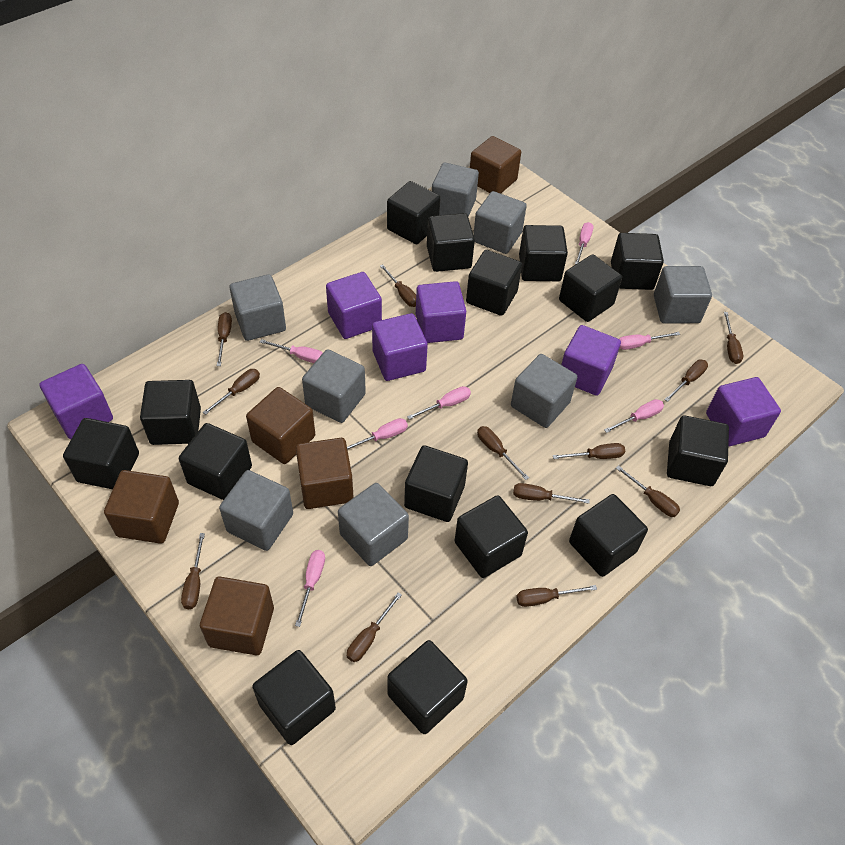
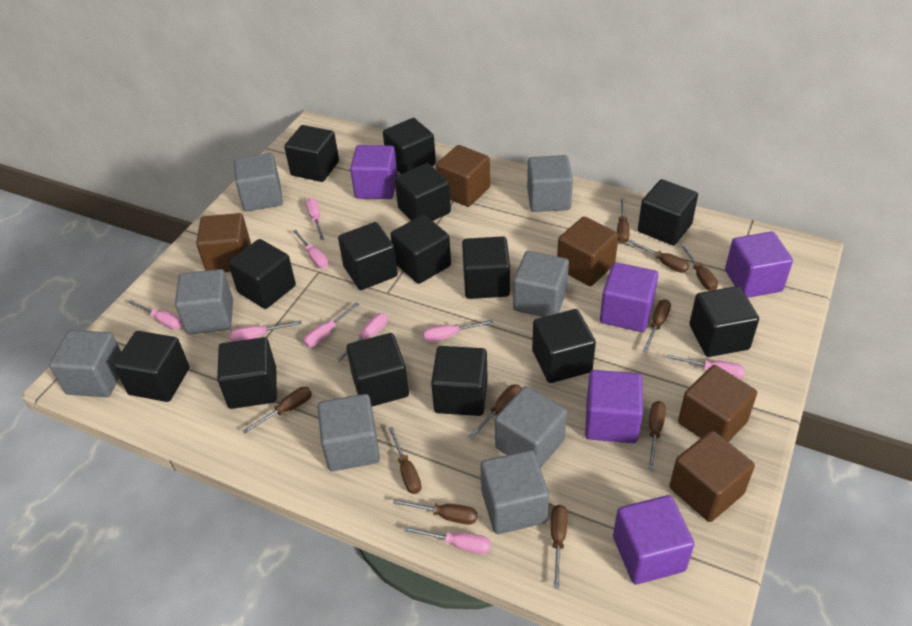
black cube: [63,418,139,489] [140,380,201,445] [179,423,252,500] [252,650,336,745] [387,181,440,244] [387,640,468,734] [404,445,468,522] [427,213,475,272] [455,495,528,578] [466,250,522,316] [519,225,568,281] [559,254,622,322] [569,494,648,577] [611,233,664,290] [667,415,729,486] = 15 -> [113,331,189,402] [217,337,277,409] [228,239,296,309] [284,125,339,182] [338,222,398,290] [346,333,409,406] [383,118,436,174] [390,215,451,284] [395,163,451,221] [431,346,488,416] [462,236,510,299] [532,309,596,383] [638,179,698,245] [689,286,759,357] = 14
brown screwdriver: [181,533,205,609] [203,369,260,415] [217,312,232,366] [347,592,402,662] [380,265,416,307] [477,426,529,480] [513,483,590,504] [516,585,597,607] [553,443,625,459] [616,465,680,517] [664,360,708,402] [724,312,743,364] = 12 -> [242,387,312,433] [388,427,422,494] [393,499,477,525] [469,384,522,438] [551,505,567,588] [617,198,630,243] [628,240,689,273] [643,299,671,352] [648,401,666,469] [680,243,718,291] = 10
pink screwdriver: [260,339,323,363] [295,550,325,627] [347,418,408,450] [407,386,471,420] [575,222,593,264] [604,399,664,433] [619,332,680,350] = 7 -> [128,300,183,330] [230,320,302,341] [293,230,328,269] [303,302,359,347] [306,198,324,240] [336,313,388,362] [404,527,491,554] [423,320,494,342] [667,354,745,379] = 9
purple cube: [39,364,113,439] [326,272,382,339] [372,313,428,381] [416,281,466,343] [561,325,621,396] [706,377,781,446] = 6 -> [350,145,398,199] [585,370,643,443] [600,262,658,332] [613,495,695,584] [725,232,793,298] = 5

